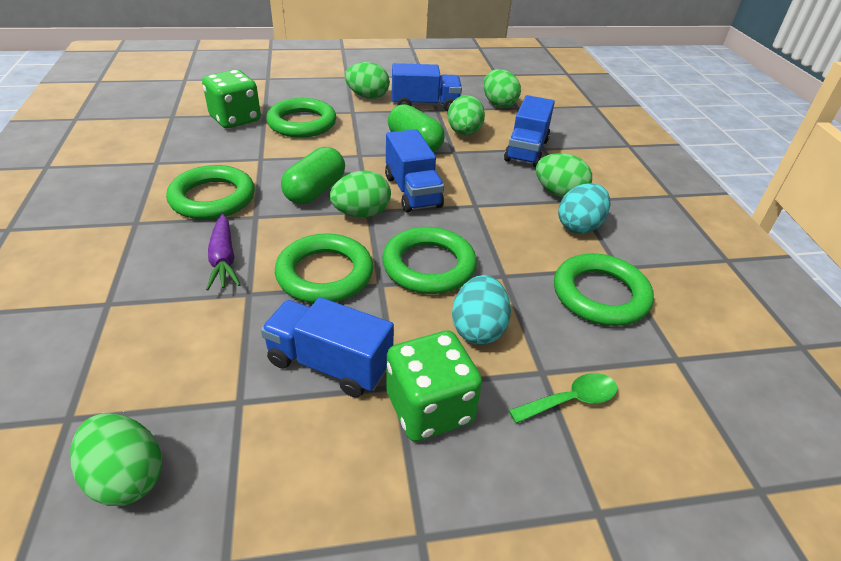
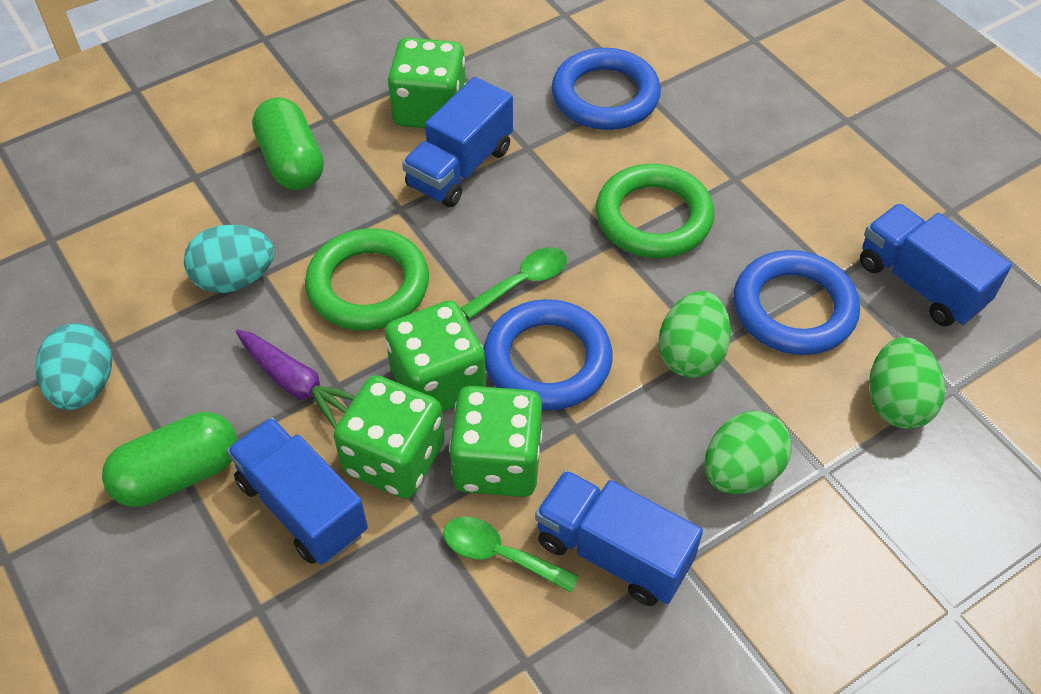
blue ring: none = 0 -> [484,299,613,410] [552,48,661,130] [733,250,860,355] = 3
green dice: [202,70,261,128] [386,330,482,441] = 2 -> [334,375,445,499] [385,300,486,412] [388,37,466,128] [449,386,542,497] = 4
green egg: [70,413,162,506] [330,170,391,218] [345,62,390,99] [448,95,485,135] [483,69,521,108] [536,153,592,198] = 6 -> [659,291,731,378] [705,411,792,494] [869,337,945,429] = 3
green ring: [166,165,255,220] [266,98,336,138] [275,233,373,303] [382,227,477,294] [554,253,654,326] = 5 -> [305,228,429,331] [596,164,714,258] = 2
green spoon: [509,373,617,424] = 1 -> [443,517,579,593] [461,247,567,319] = 2

